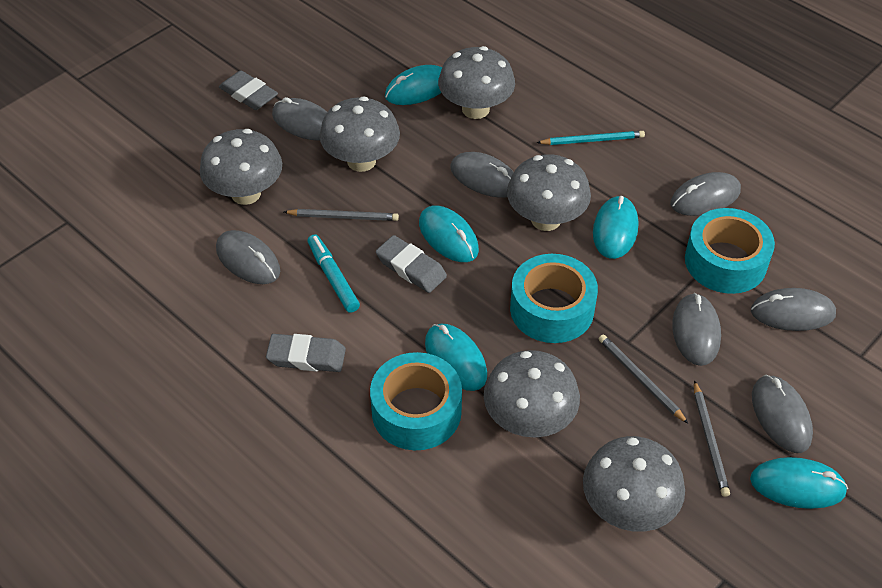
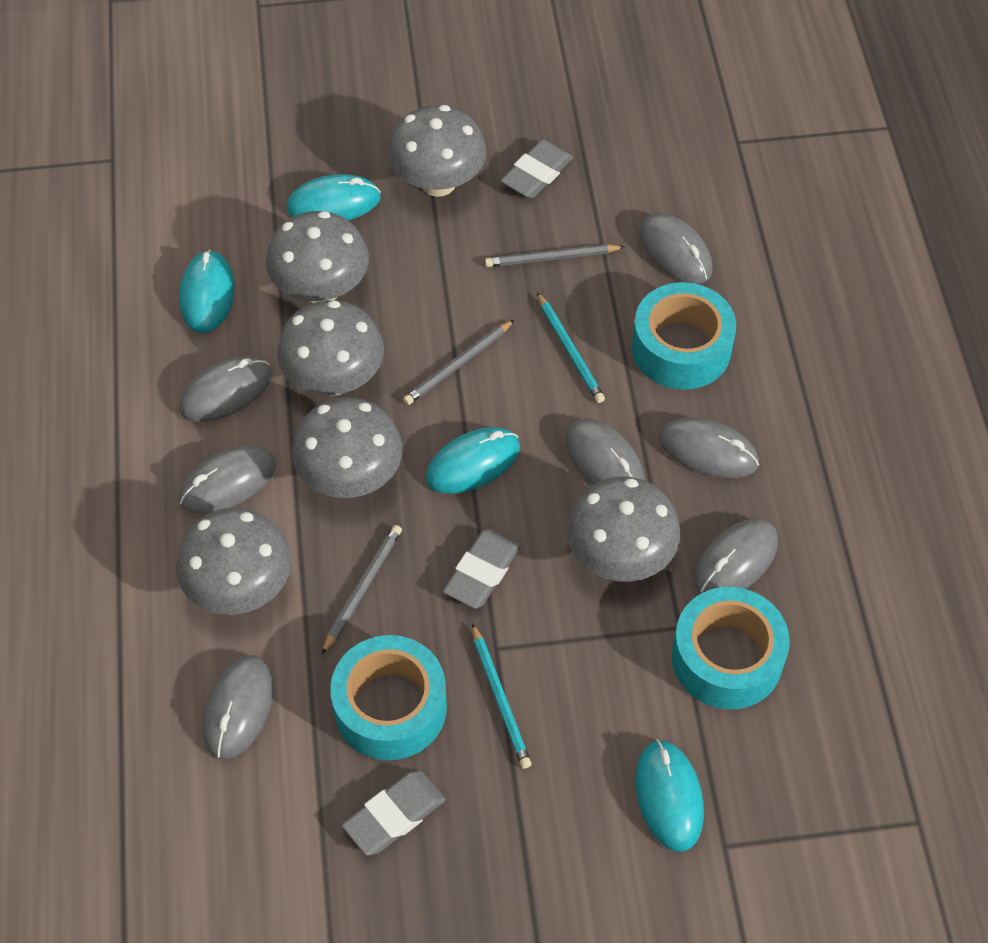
turquoise marker: [307,234,360,313] = 1 -> none = 0
turquoise mouse: [385,65,442,105] [419,205,479,262] [425,324,487,391] [593,196,638,259] [750,457,848,509] = 5 -> [179,250,235,333] [287,174,381,220] [426,427,520,494] [635,739,704,852] = 4
turquoise pencil: [536,131,645,145] = 1 -> [472,623,531,769] [537,292,605,403] = 2

